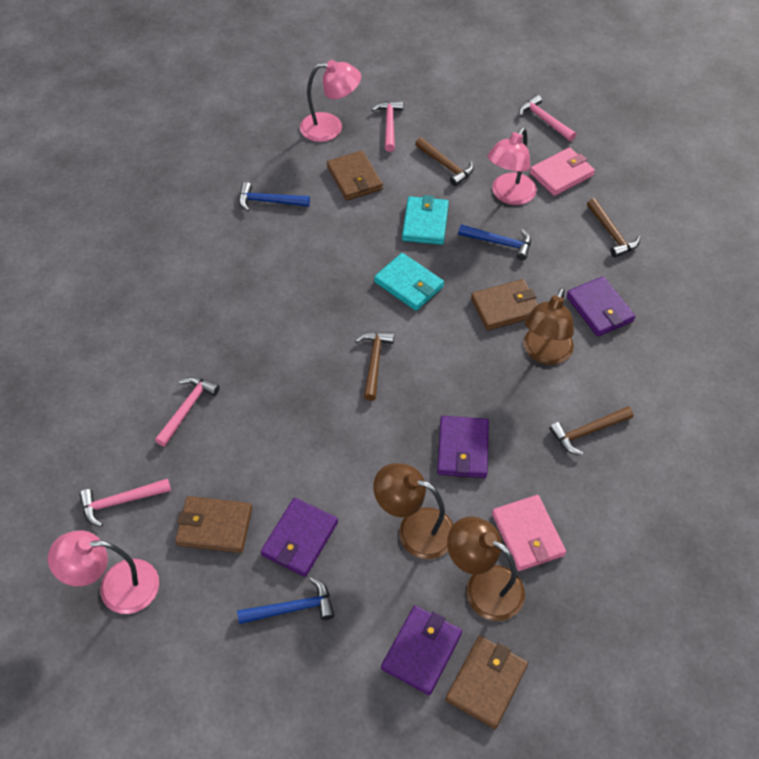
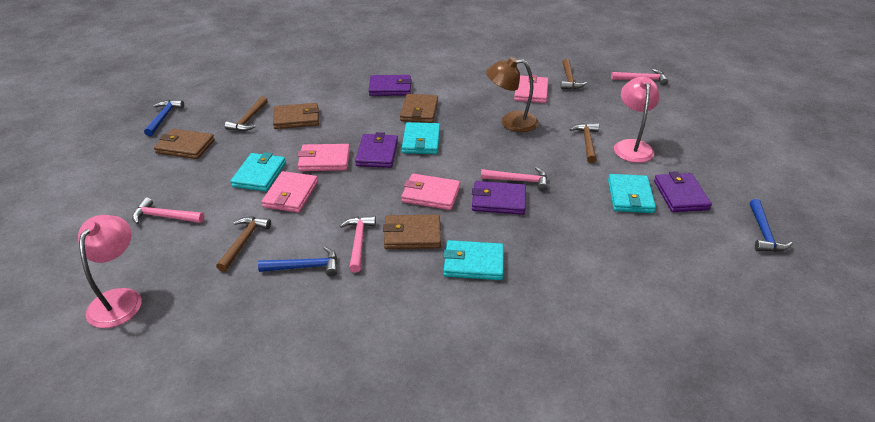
brown lamp: [373,463,454,559] [447,516,525,621] [524,288,574,365] = 3 -> [486,57,539,132] = 1
pink lamp: [48,530,159,614] [300,60,361,142] [488,128,537,205] = 3 -> [78,215,142,328] [614,77,659,163] = 2
pink wallet: [492,495,566,571] [530,148,595,196] = 2 -> [262,171,318,213] [298,144,350,171] [401,174,460,210] [514,75,548,103] = 4
turquoise wallet: [374,253,444,311] [402,195,449,245] = 2 -> [230,152,286,192] [402,122,440,154] [443,240,504,280] [608,174,656,213] = 4

